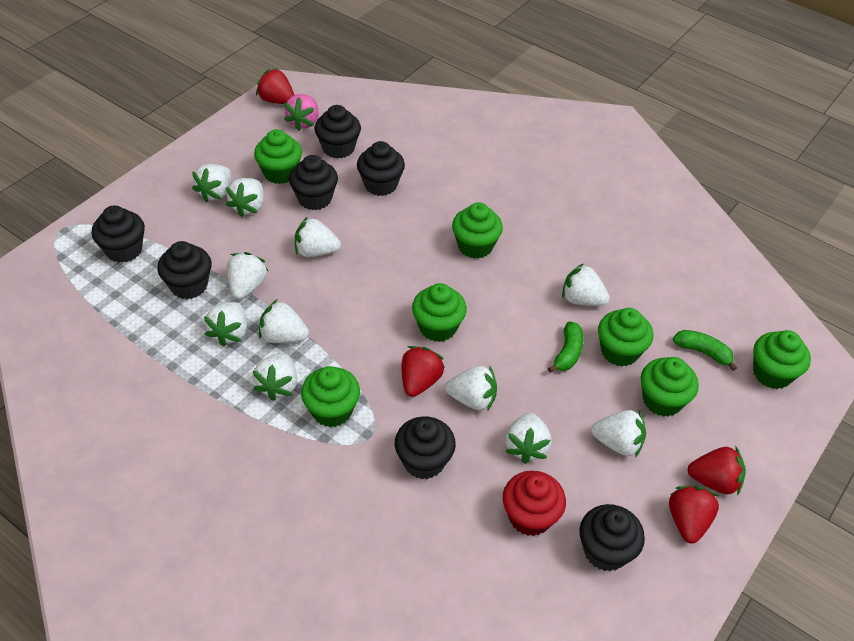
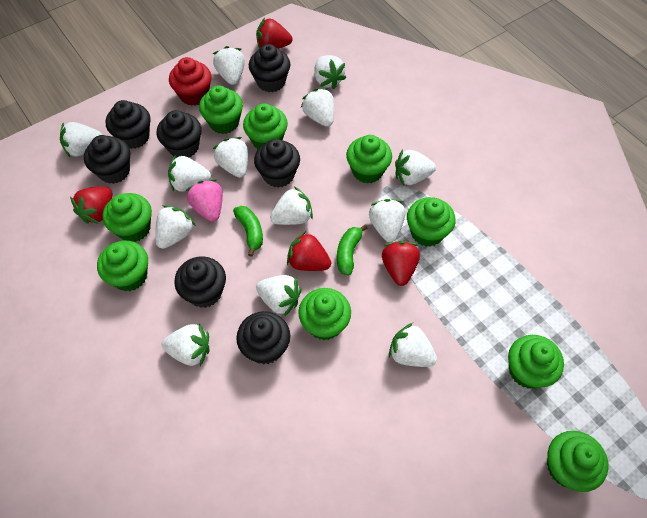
green cupcake: [254,129,302,184] [301,366,360,427] [412,283,467,342] [452,202,503,259] [598,308,653,366] [641,357,699,417] [753,330,811,389] = 7 -> [97,240,148,291] [102,193,152,242] [199,85,243,134] [243,103,288,150] [298,288,351,340] [346,135,392,184] [407,197,455,247] [508,335,564,388] [547,431,609,492] = 9
white strawberry: [192,164,231,202] [204,302,247,347] [226,178,264,217] [227,252,268,299] [253,353,297,401] [259,300,309,343] [295,217,341,257] [445,366,497,411] [505,413,551,464] [562,263,610,306] [591,410,646,458] = 11 -> [60,122,102,157] [155,205,196,249] [162,324,210,366] [168,155,211,192] [213,46,245,85] [213,137,248,178] [256,275,302,317] [270,186,313,225] [301,88,334,127] [314,55,346,89] [369,199,405,242] [389,323,437,367] [395,149,436,185] = 13

